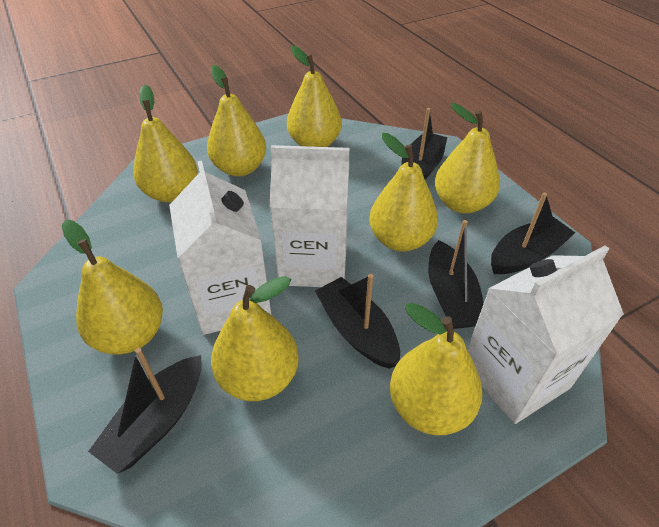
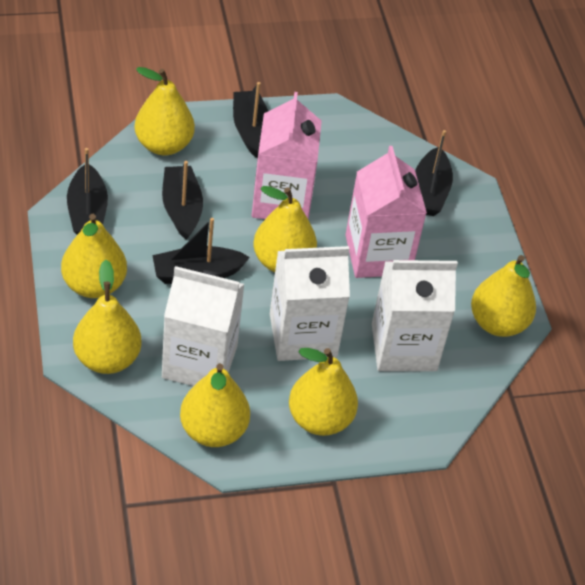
pink carton: none = 0 -> [252,92,322,220] [345,146,427,278] = 2
yellow pear: [62,220,163,354] [133,85,198,202] [207,65,266,177] [211,276,299,401] [287,46,342,147] [369,133,438,252] [390,303,483,435] [435,103,500,213] = 8 -> [61,214,127,298] [73,260,142,374] [134,67,195,155] [180,363,250,447] [253,186,317,272] [289,348,358,436] [471,255,536,337] = 7

